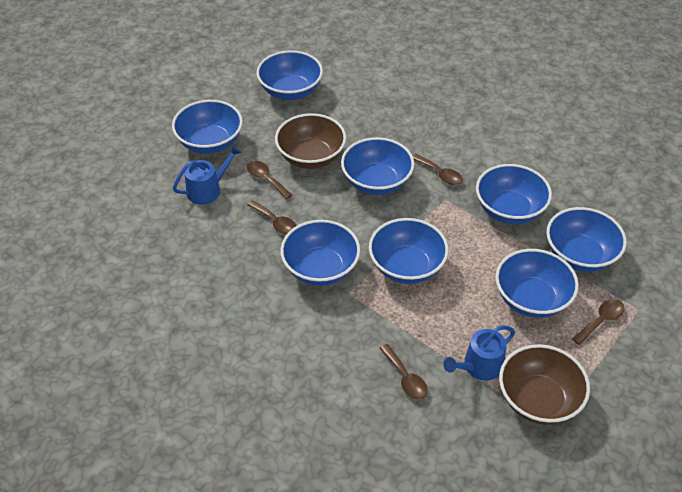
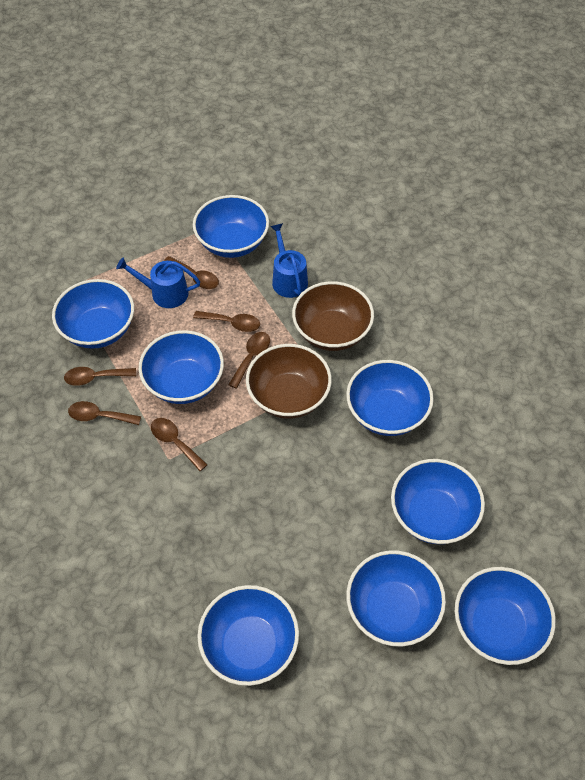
brown spoon: [247,161,292,199] [247,200,297,235] [379,344,428,400] [413,154,463,185] [572,299,625,345] = 5 -> [64,367,136,386] [68,401,141,425] [151,418,208,471] [164,256,219,289] [193,311,260,332] [228,332,270,389] = 6

